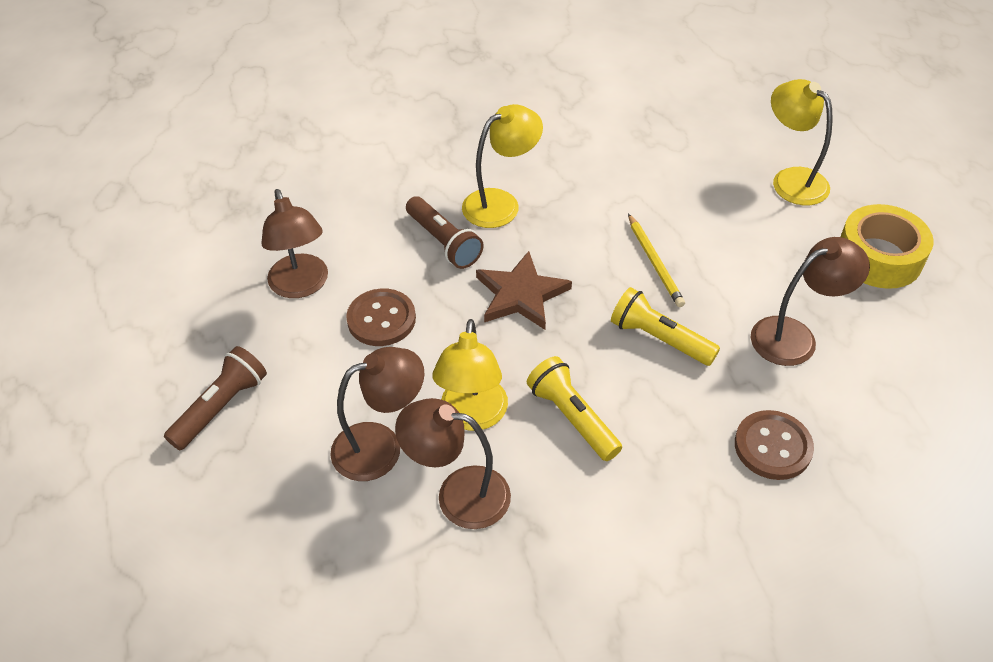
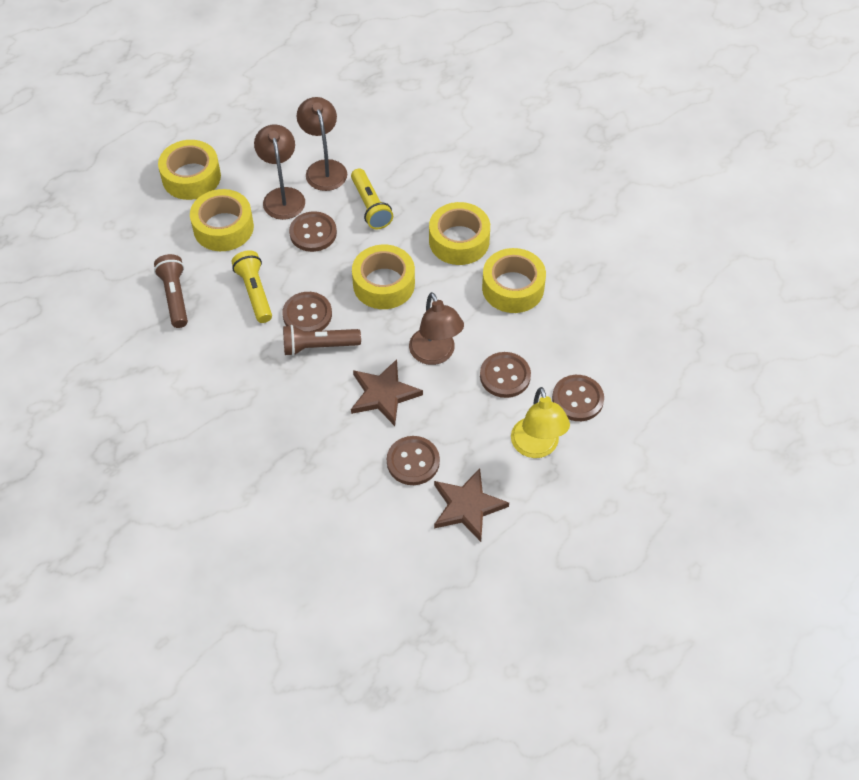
brown button: [346,289,416,346] [735,410,814,480] = 2 -> [282,292,332,332] [289,211,337,252] [387,436,440,485] [480,352,531,398] [552,375,604,421] = 5
brown lamp: [262,189,328,298] [330,347,425,481] [395,398,511,529] [751,237,870,366] = 4 -> [254,124,305,220] [297,97,347,191] [409,292,464,365] = 3
brown star: [476,251,572,330] = 1 -> [351,359,423,426] [434,468,509,542] = 2
yellow lamp: [432,319,508,431] [462,104,543,228] [771,79,833,205] = 3 -> [511,387,570,458] = 1
yellow pencil: [628,214,685,307] = 1 -> none = 0
yellow tape: [840,204,934,289] = 1 -> [158,140,221,200] [190,189,254,251] [352,245,415,309] [429,202,490,265] [482,248,546,313] = 5

